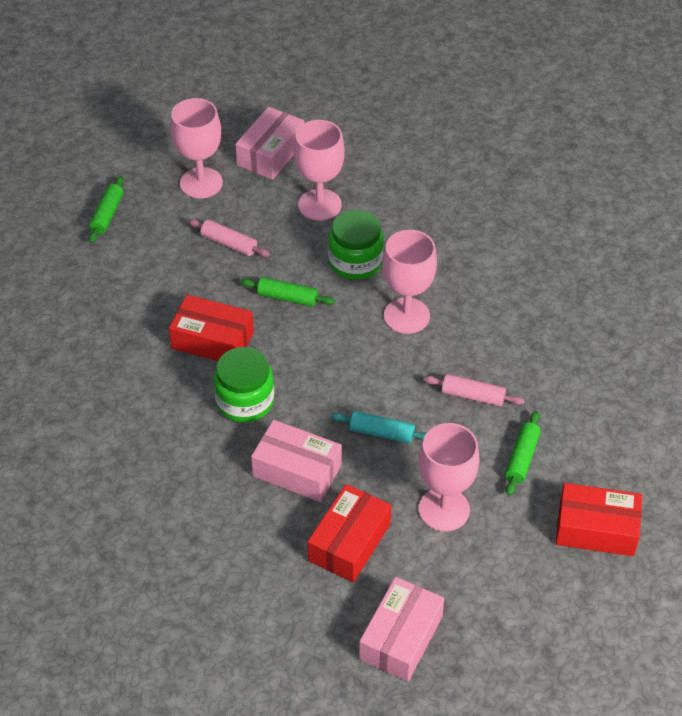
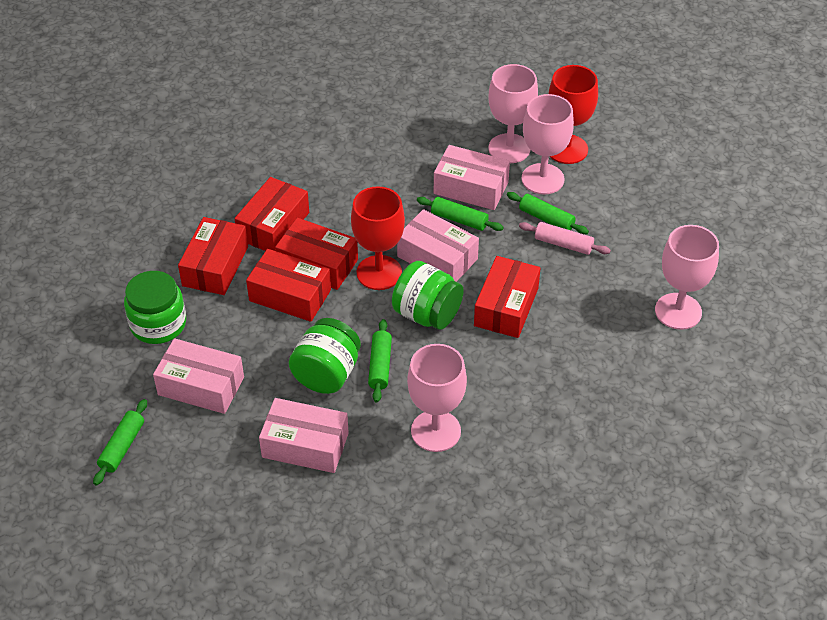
green jar: [213,347,274,423] [328,210,384,280] = 2 -> [124,271,186,344] [289,318,361,394] [392,261,464,330] = 3
green rolling pin: [88,176,124,243] [241,277,335,307] [505,411,541,496] = 3 -> [93,399,147,485] [368,319,392,402] [417,197,504,231] [507,192,589,234] = 4
pink box: [235,107,304,180] [251,420,342,502] [359,577,444,682] = 3 -> [153,338,244,414] [259,398,349,473] [397,209,479,282] [434,145,510,210] = 4
pink rolling pin: [188,219,270,257] [423,374,525,407] = 2 -> [519,222,611,255] = 1
red box: [169,295,254,361] [307,484,391,582] [556,483,642,556] = 3 -> [178,217,248,295] [235,177,309,251] [246,249,331,322] [275,218,358,290] [474,256,541,338] = 5
red goblet: none = 0 -> [351,186,405,290] [549,65,598,164] = 2
turquoise rolling pin: [331,411,426,443] = 1 -> none = 0

